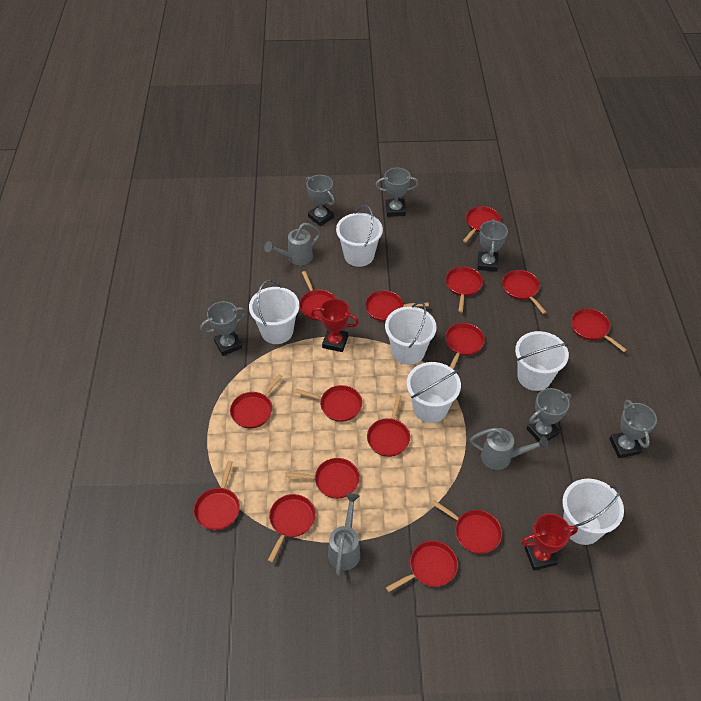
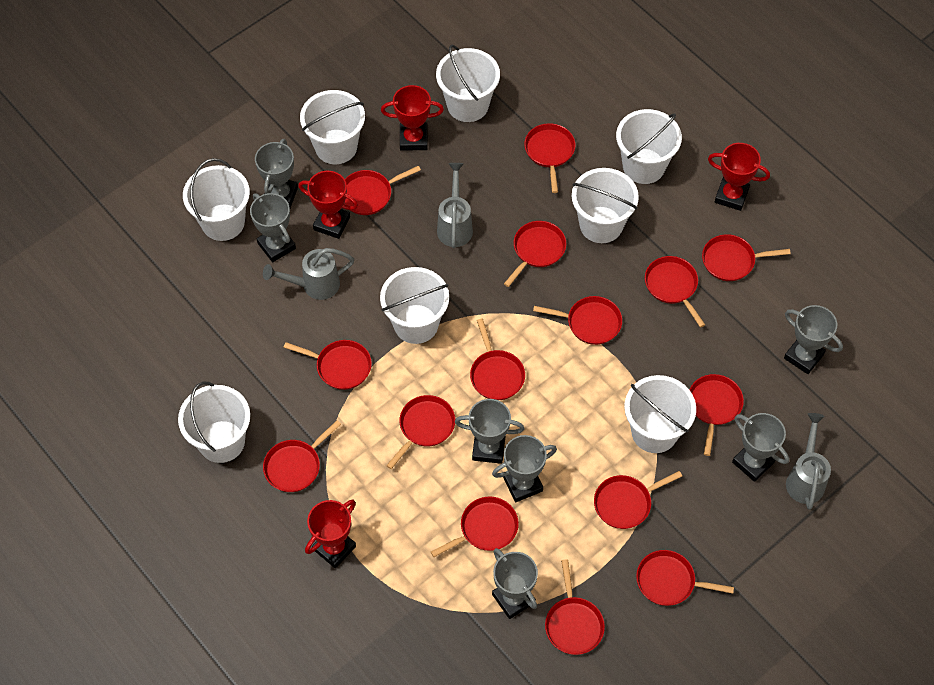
grey trophy: [200,301,247,356] [305,175,335,226] [375,168,419,217] [477,219,508,272] [526,388,571,442] [609,400,657,458] = 6 -> [250,193,296,262] [255,139,298,208] [455,399,524,464] [492,435,557,502] [492,548,538,619] [732,413,789,482] [784,305,843,374] = 7
red trophy: [311,299,359,352] [521,513,578,570] = 2 -> [298,171,358,239] [305,500,356,568] [381,85,444,151] [708,143,770,211] = 4
white bucket: [249,280,299,344] [336,205,383,267] [385,301,437,365] [407,362,461,423] [515,331,569,391] [562,479,624,545] = 6 -> [178,382,250,463] [183,158,250,241] [300,90,365,164] [380,267,449,344] [436,44,500,122] [572,168,639,243] [616,109,682,184] [624,375,696,453] = 8

